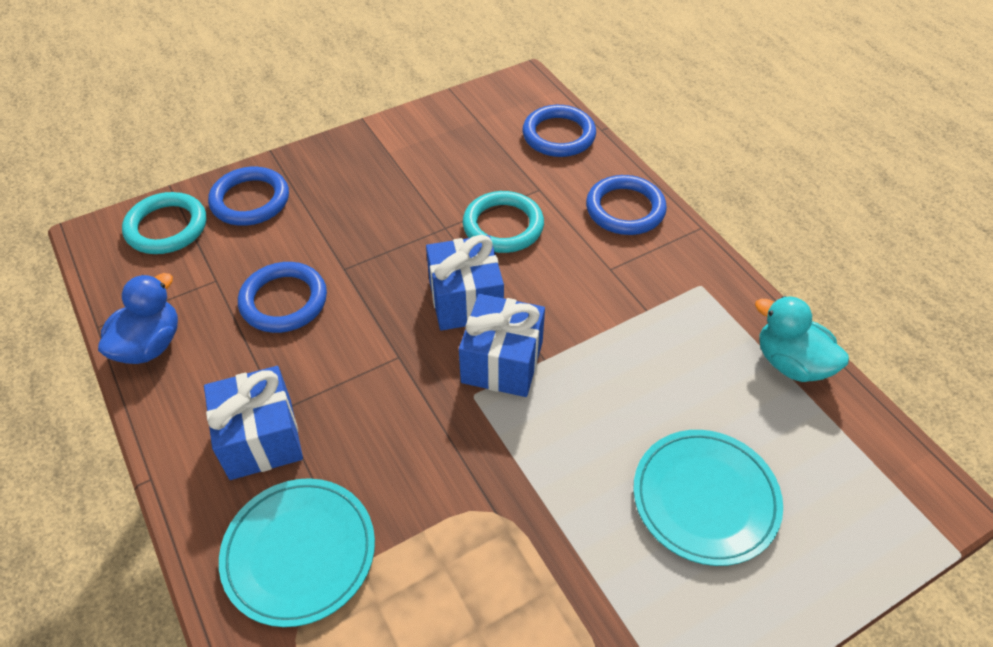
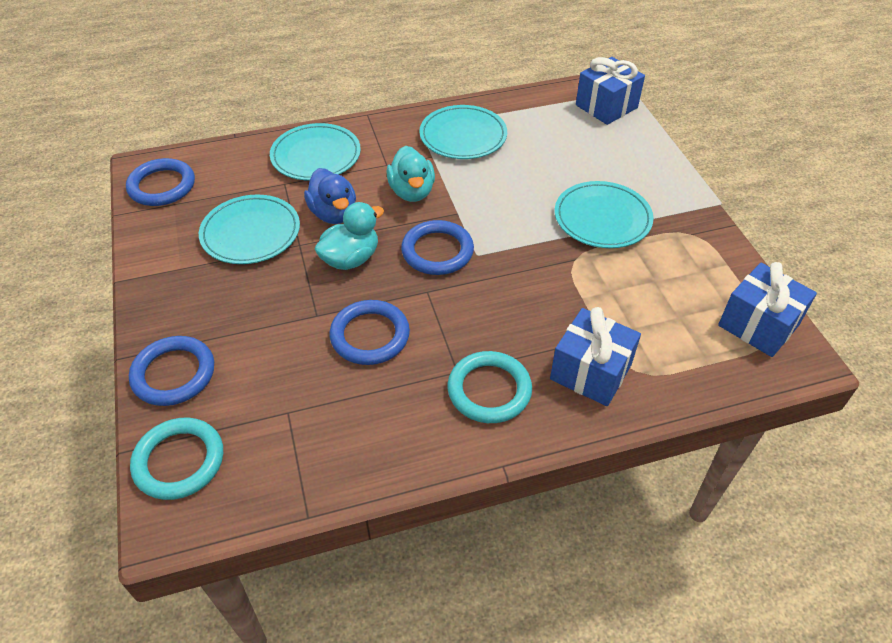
turquoise duck: [755,296,849,382] = 1 -> [314,202,384,270] [386,146,435,202] = 2
turquoise plate: [219,478,375,627] [633,430,783,566] = 2 -> [199,195,300,264] [270,123,361,181] [419,105,507,159] [555,181,654,248] = 4

